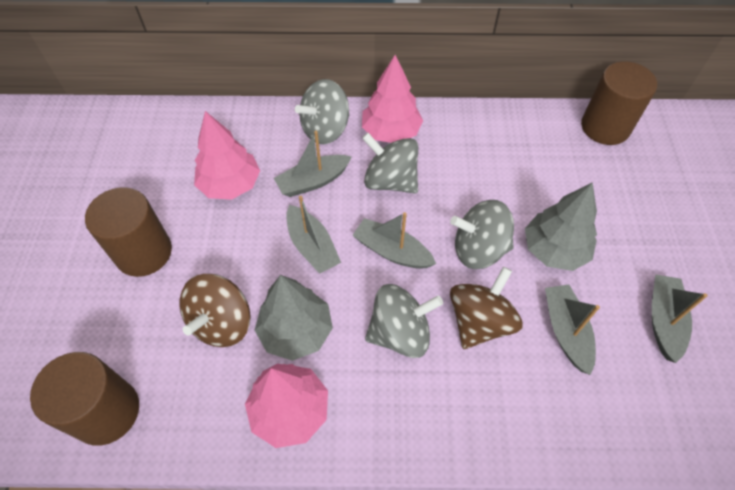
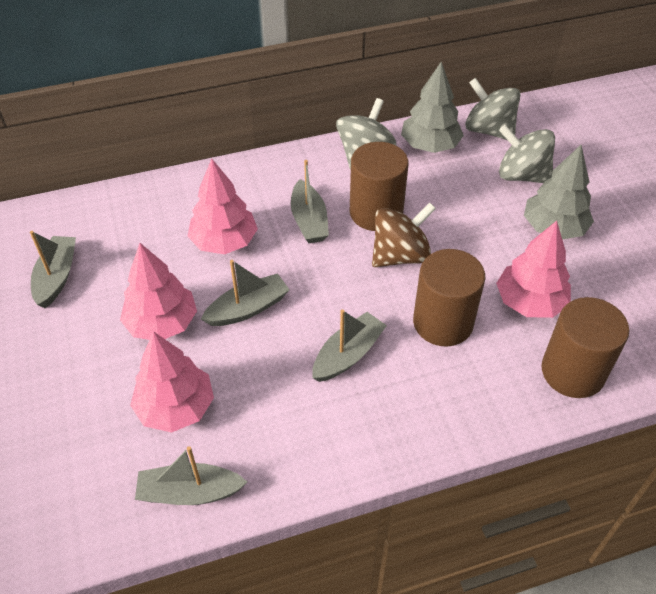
brown spinning top: [179,274,251,347] [450,267,523,349] = 2 -> [372,202,436,267] = 1
grey spinning top: [295,79,349,144] [362,133,418,193] [365,284,443,358] [450,200,514,269] = 4 -> [336,98,396,170] [465,78,521,140] [499,125,555,183] = 3
pink tree: [194,111,260,200] [245,364,328,448] [362,55,423,143] = 3 -> [120,243,197,340] [130,331,214,433] [188,159,258,254] [496,221,571,318] = 4

